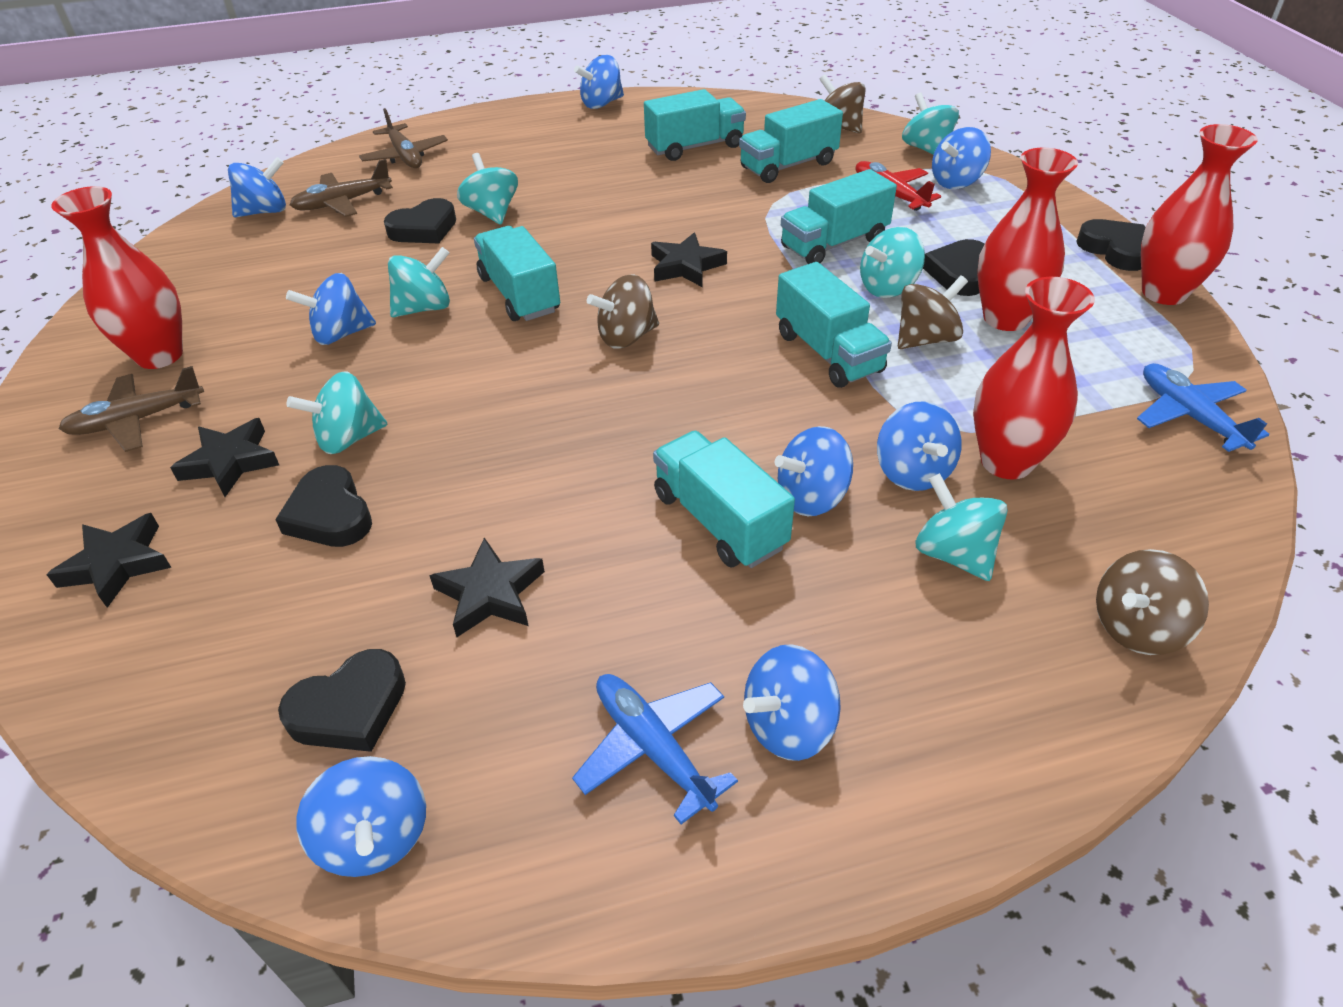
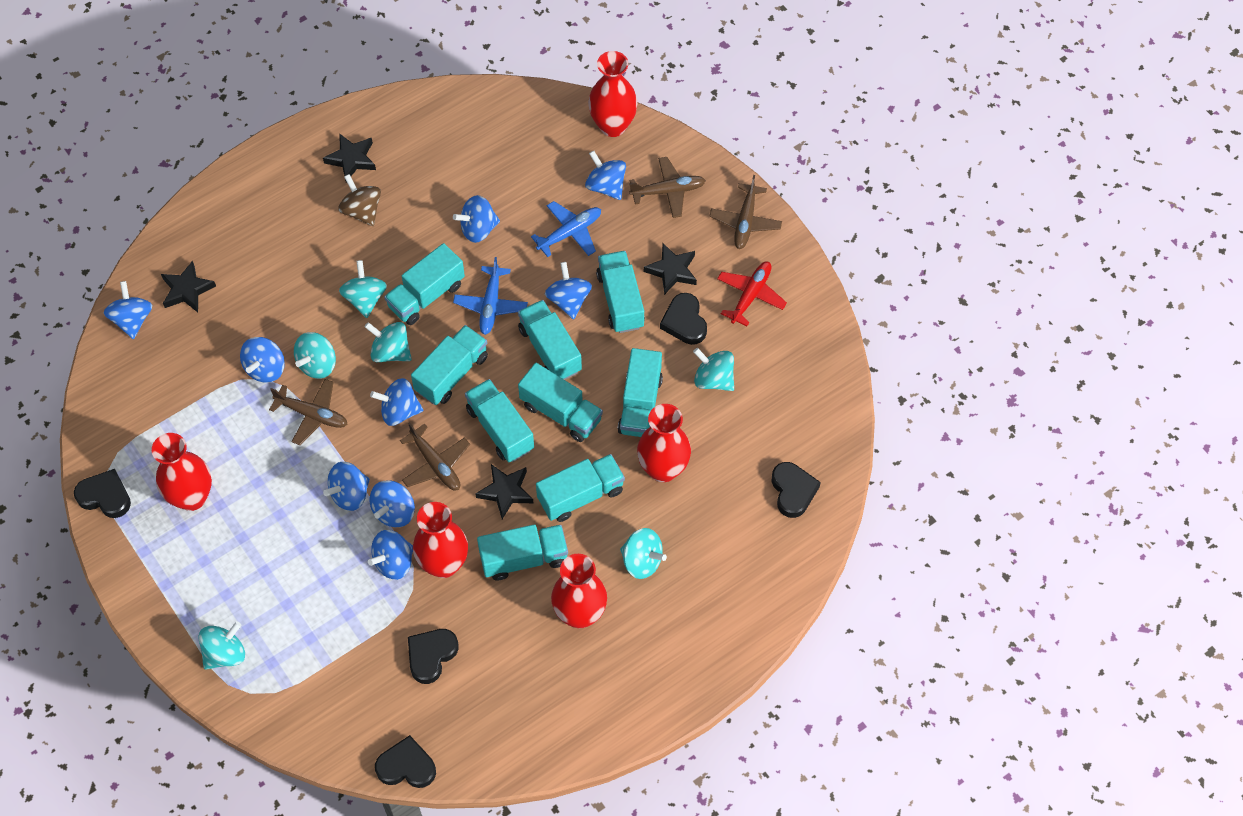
blue spinning top: [228,157,286,217] [286,273,376,345] [296,756,426,877] [574,55,624,109] [743,644,841,761] [775,426,853,516] [877,401,962,491] [932,127,991,189] = 8 -> [104,281,152,339] [240,337,285,383] [323,462,370,511] [368,530,413,580] [369,480,415,527] [370,378,423,426] [453,195,500,243] [545,262,592,319] [585,150,626,200] = 9
brown plane: [59,366,204,452] [290,159,393,217] [359,108,448,168] = 3 -> [269,379,348,445] [400,422,470,490] [629,157,706,218] [709,175,782,249] = 4
brown spinning top: [587,274,659,349] [820,74,866,133] [898,275,968,349] [1096,549,1209,655] = 4 -> [338,174,381,226] = 1
red vase: [51,186,183,369] [973,277,1095,480] [977,148,1078,331] [1141,124,1258,305] = 4 -> [152,433,212,511] [413,502,468,578] [551,554,607,628] [588,51,638,137] [637,404,691,482] = 5
turquoise truck: [474,226,560,321] [644,89,746,161] [653,431,795,568] [739,99,843,183] [776,262,892,388] [781,169,897,264] = 6 -> [384,243,465,325] [411,325,488,405] [465,379,534,462] [477,524,568,581] [518,300,582,380] [518,363,603,442] [536,454,625,522] [596,251,645,333] [618,348,663,437] = 9

